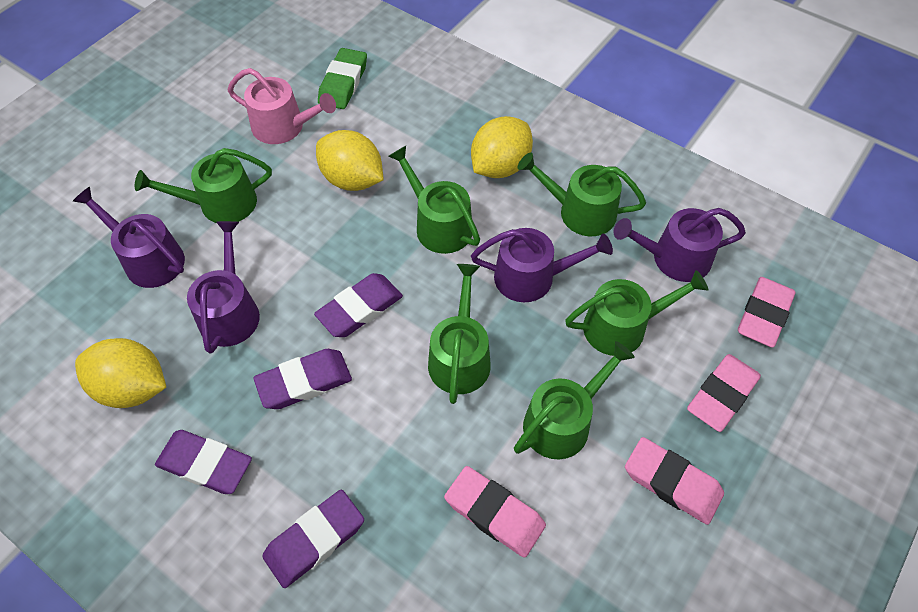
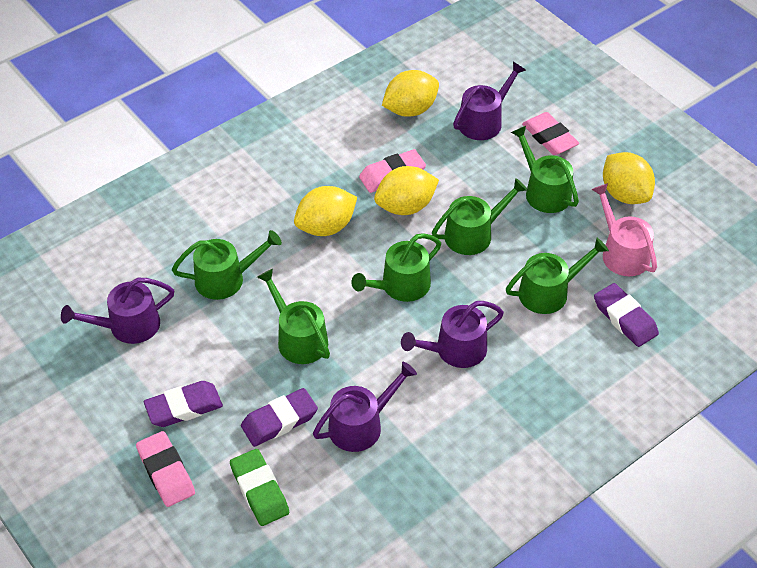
pink eraser: [444,466,546,558] [625,437,724,525] [687,354,761,432] [738,277,795,348] = 4 -> [136,431,195,507] [359,149,426,193] [522,112,579,155] = 3
purple eraser: [155,430,252,494] [253,349,352,409] [262,490,364,588] [314,273,403,337] = 4 -> [144,381,223,427] [241,388,318,447] [594,283,659,347] = 3
yellow lemon: [75,338,166,408] [316,130,384,191] [471,116,533,178] = 3 -> [294,186,357,236] [374,166,439,215] [382,70,439,117] [603,152,655,204] = 4

